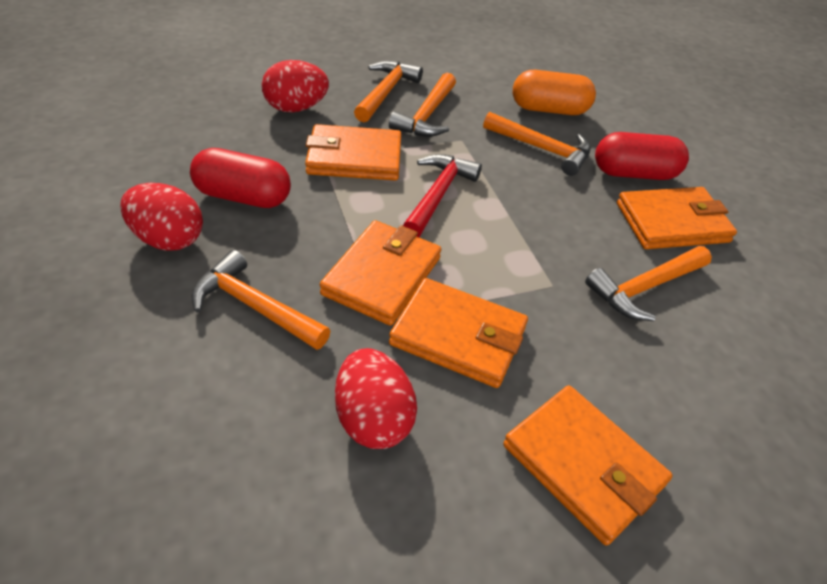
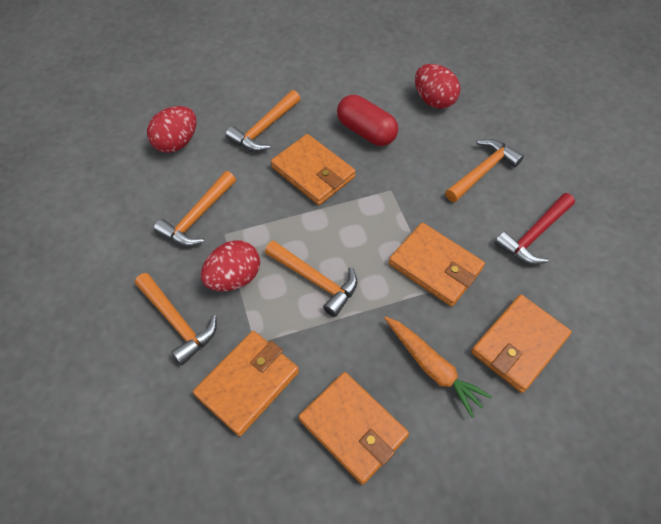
orange capsule: [513,70,596,115] = 1 -> none = 0
orange carrot: none = 0 -> [384,317,492,418] = 1
red capsule: [190,148,291,208] [595,132,689,180] = 2 -> [337,95,398,146] = 1

